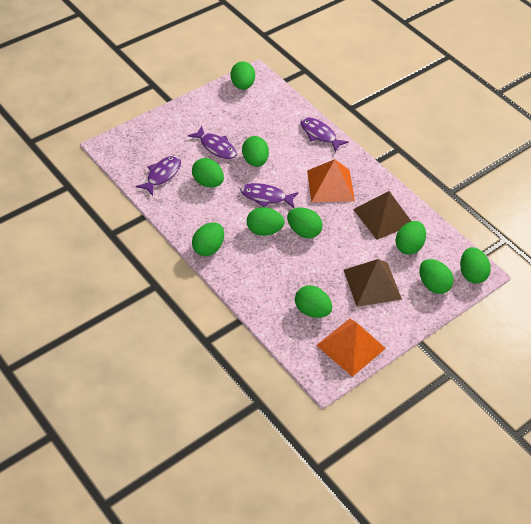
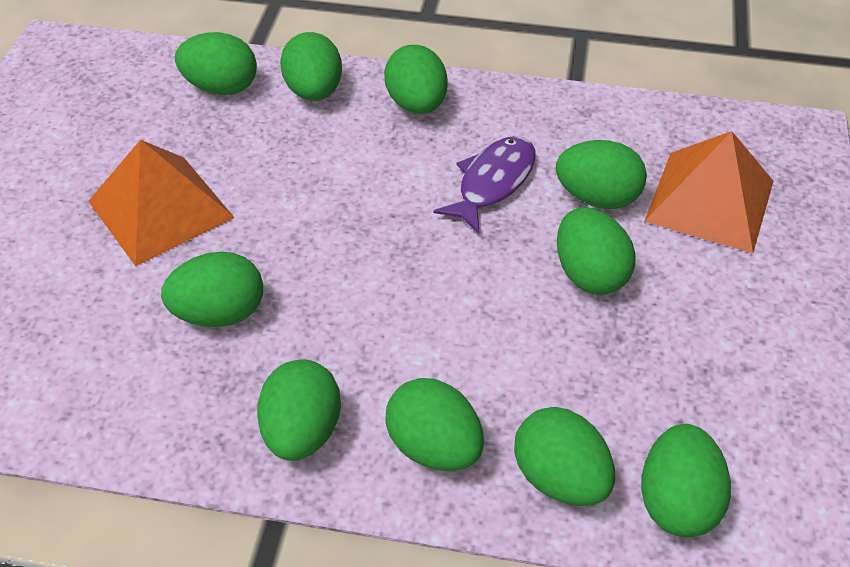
brown pyramid: [344,259,402,307] [353,191,411,240] = 2 -> none = 0
purple fish: [135,156,181,196] [188,126,237,159] [240,183,298,208] [300,117,349,153] = 4 -> [434,136,536,234] = 1

